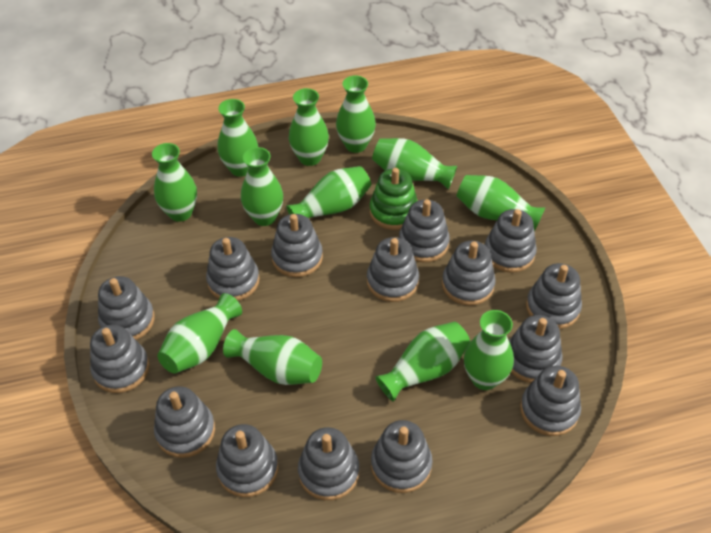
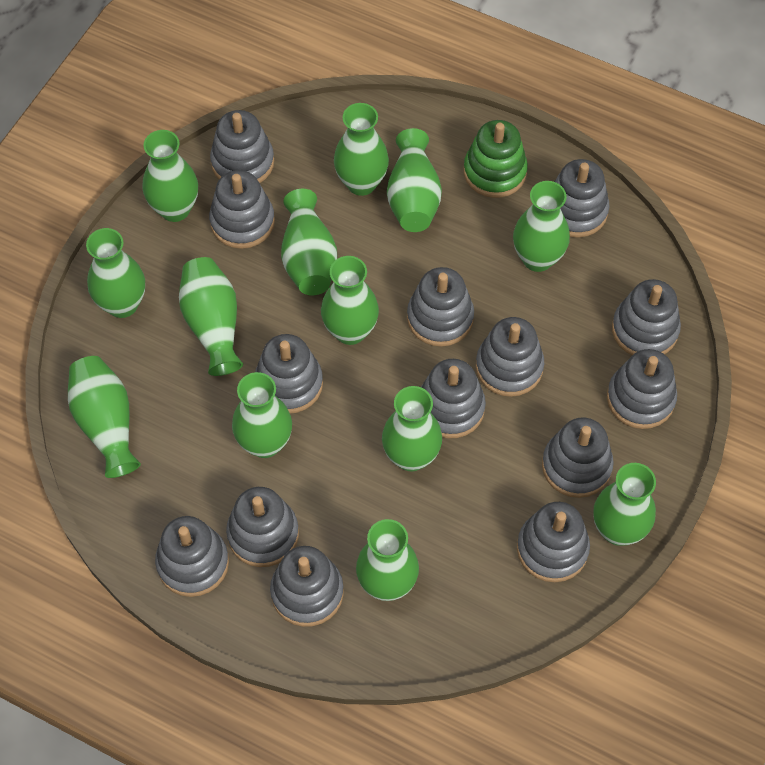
green vase: [152,143,197,222] [157,293,242,373] [218,99,258,177] [223,329,322,385] [241,147,283,226] [286,166,371,218] [289,88,329,166] [336,75,376,153] [372,138,457,189] [375,322,470,402] [456,175,545,232] [464,310,514,390] = 12 -> [68,356,141,478] [86,228,145,318] [143,130,198,222] [179,257,243,376] [232,372,292,458] [281,189,337,295] [321,256,379,345] [334,103,389,196] [356,519,419,601] [382,386,442,471] [387,128,442,232] [513,181,570,272] [593,463,656,546] = 13
grey stacking toy: [90,325,150,393] [98,276,155,340] [154,386,215,458] [206,237,260,301] [216,424,278,497] [271,214,323,277] [298,427,359,500] [367,237,419,302] [371,420,433,493] [399,199,450,262] [442,241,496,305] [485,209,537,273] [509,315,563,383] [520,365,581,436] [526,263,582,329] = 15 -> [155,516,229,597] [209,170,275,249] [210,110,274,183] [226,487,299,567] [255,334,323,414] [270,546,343,627] [407,267,474,347] [421,359,486,438] [476,317,544,397] [517,502,590,582] [542,417,614,498] [554,159,610,238] [607,349,677,429] [612,279,681,355] = 14

